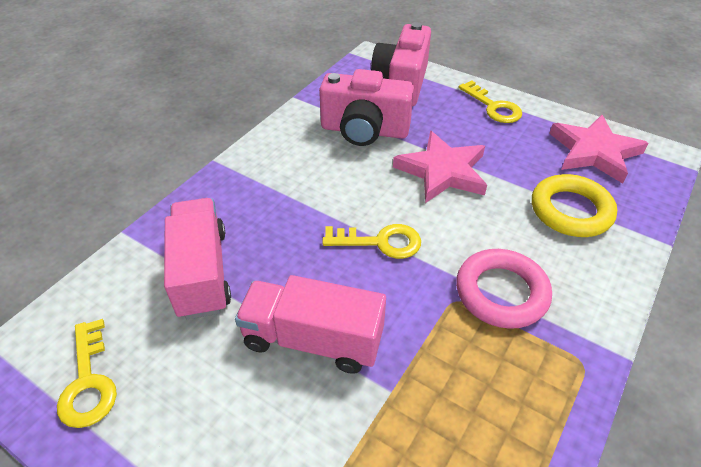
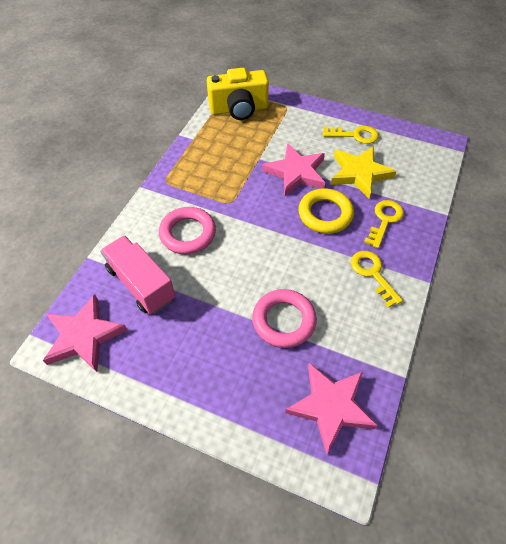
pink camera: [319,69,414,146] [371,22,431,106] = 2 -> none = 0
pink ring: [456,249,552,329] = 1 -> [159,207,216,254] [252,289,317,348] = 2
pink star: [393,131,487,203] [549,115,649,184] = 2 -> [43,294,127,372] [262,143,325,196] [285,363,378,455] = 3
pink truck: [164,198,231,319] [235,275,386,374] = 2 -> [100,236,175,314] = 1
yellow camera: none = 0 -> [207,68,269,120] = 1
yellow star: none = 0 -> [331,146,397,199] = 1

